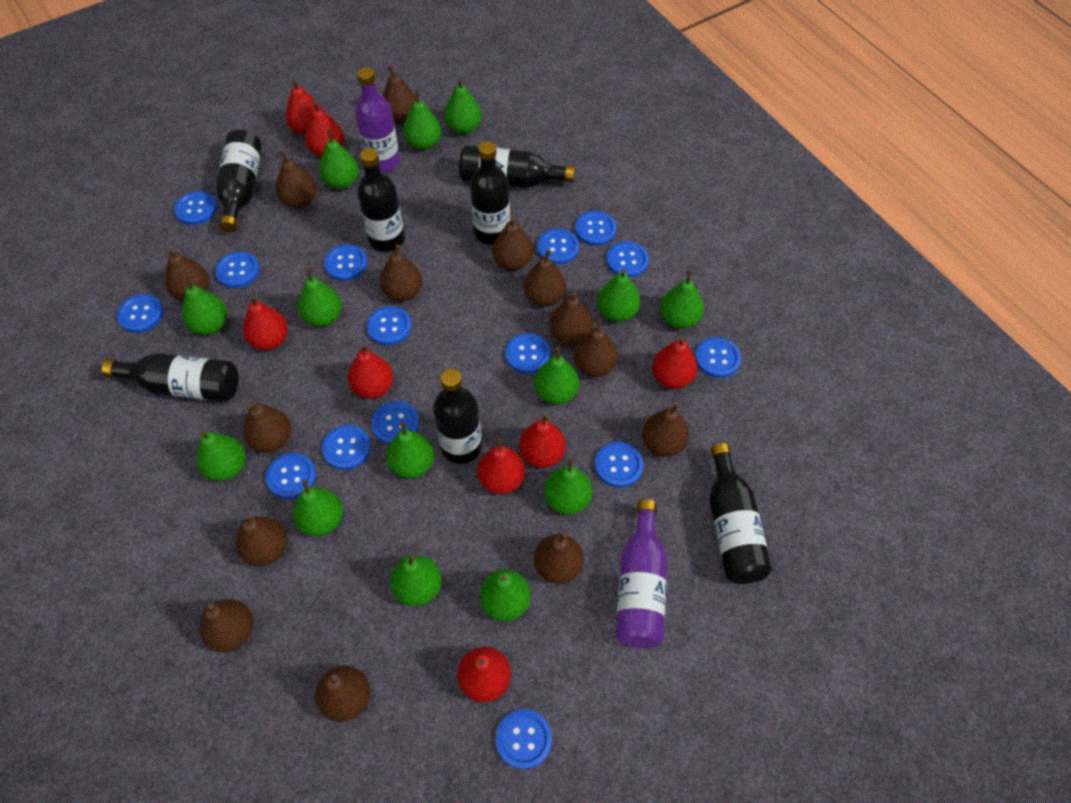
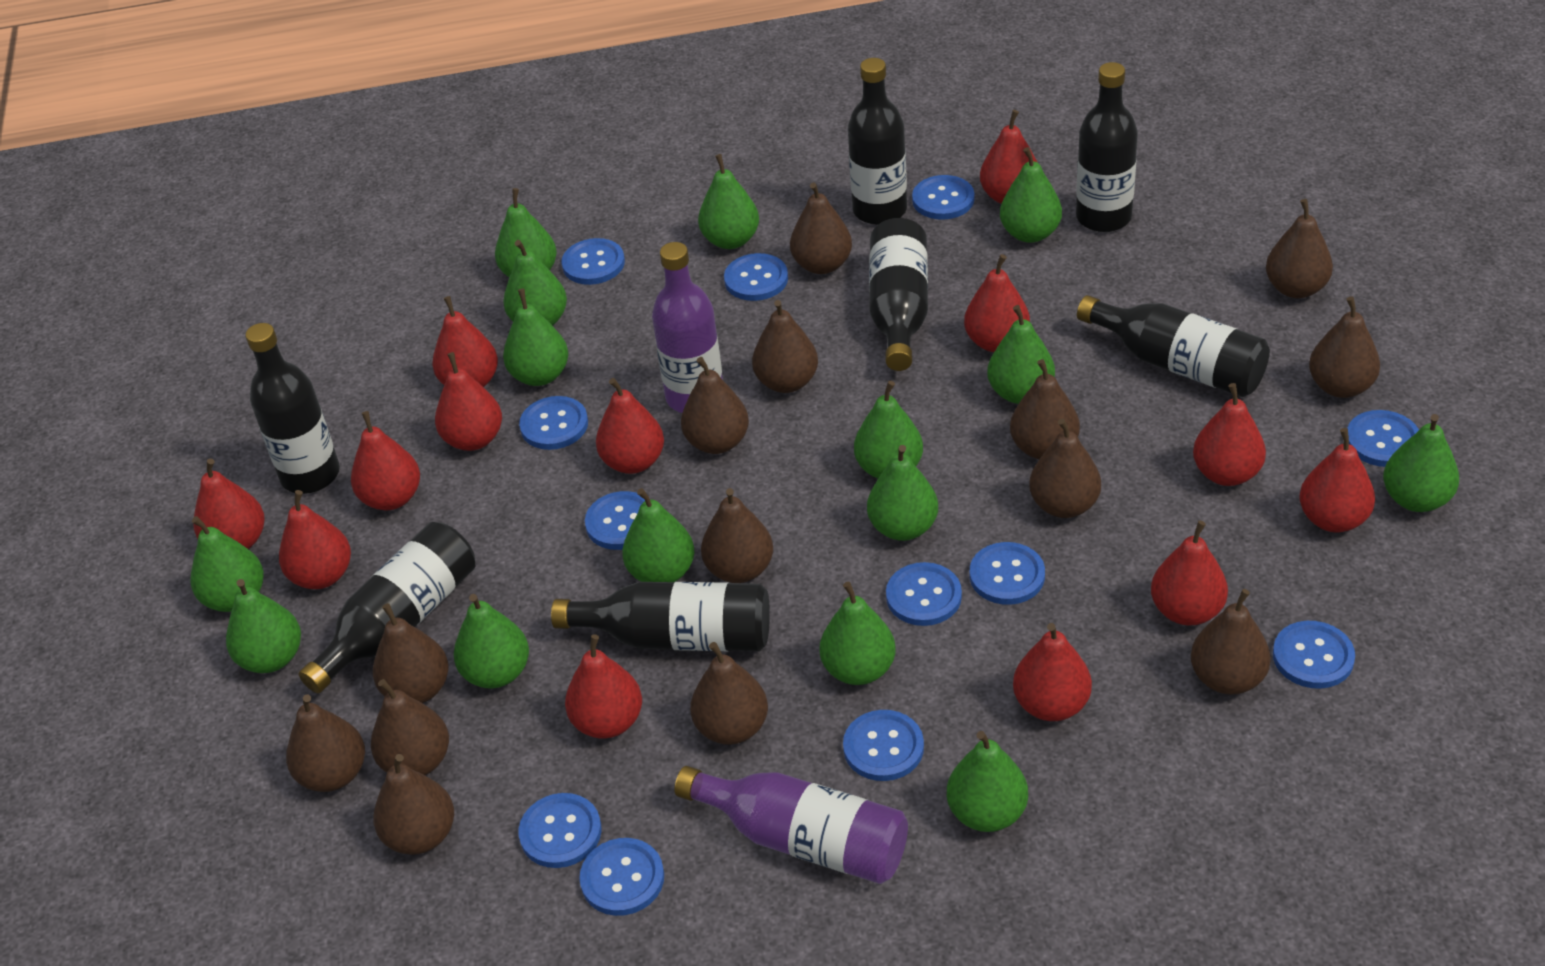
blue button: [117,294,163,333] [174,191,217,225] [215,251,260,288] [266,453,316,499] [322,425,371,470] [324,244,367,281] [367,306,412,345] [372,401,419,444] [496,709,552,770] [505,333,550,374] [537,228,579,264] [575,211,617,246] [595,442,644,488] [607,241,649,278] [695,337,741,378] = 15 -> [519,396,588,450] [519,793,602,868] [562,238,625,285] [579,838,664,916] [585,491,645,550] [724,253,788,301] [843,710,924,781] [886,562,962,626] [912,175,974,220] [970,542,1045,605] [1273,621,1355,689] [1347,410,1419,467] = 12
green pear: [182,276,227,335] [196,432,246,481] [293,480,343,536] [298,268,342,326] [319,130,359,189] [386,422,434,479] [390,555,442,606] [403,90,441,150] [444,78,482,134] [480,569,531,621] [534,347,579,404] [544,458,592,515] [597,269,641,322] [660,270,704,329] = 14 -> [191,516,264,612] [226,579,301,673] [454,594,529,688] [495,188,557,277] [503,240,567,326] [503,289,568,386] [622,488,694,582] [698,154,759,249] [820,582,896,685] [854,381,923,478] [867,445,938,541] [947,731,1028,832] [987,305,1055,404] [1000,147,1062,243] [1383,414,1459,512] = 15
red pear: [243,295,288,350] [285,79,321,135] [305,101,344,157] [348,344,393,399] [457,647,511,702] [477,438,525,494] [519,414,566,468] [652,337,698,389] = 8 -> [193,459,265,549] [279,490,351,589] [351,411,420,510] [432,296,498,387] [435,352,502,451] [565,634,642,739] [596,378,664,474] [964,254,1030,352] [980,110,1038,204] [1013,623,1092,721] [1151,521,1228,626] [1193,383,1266,486] [1299,428,1375,532] = 13

